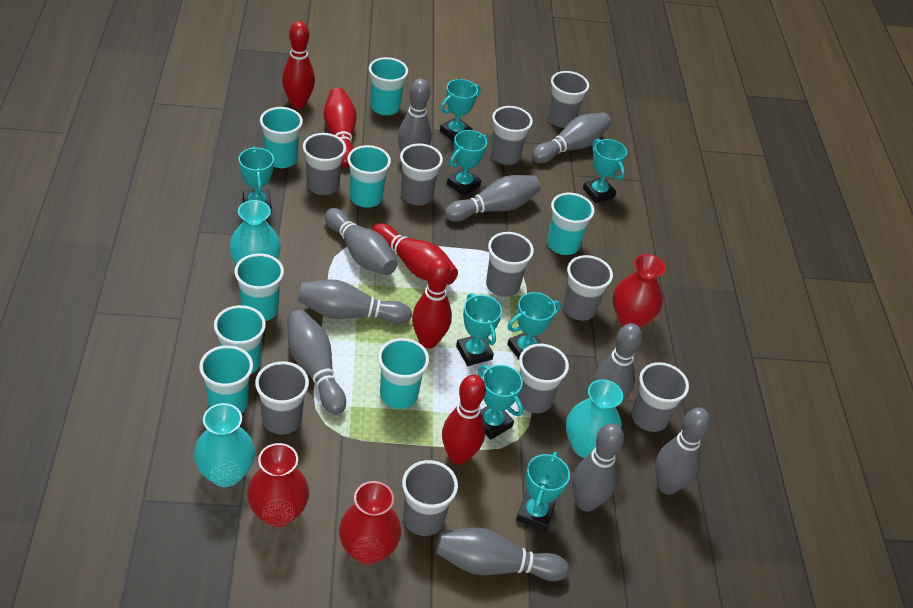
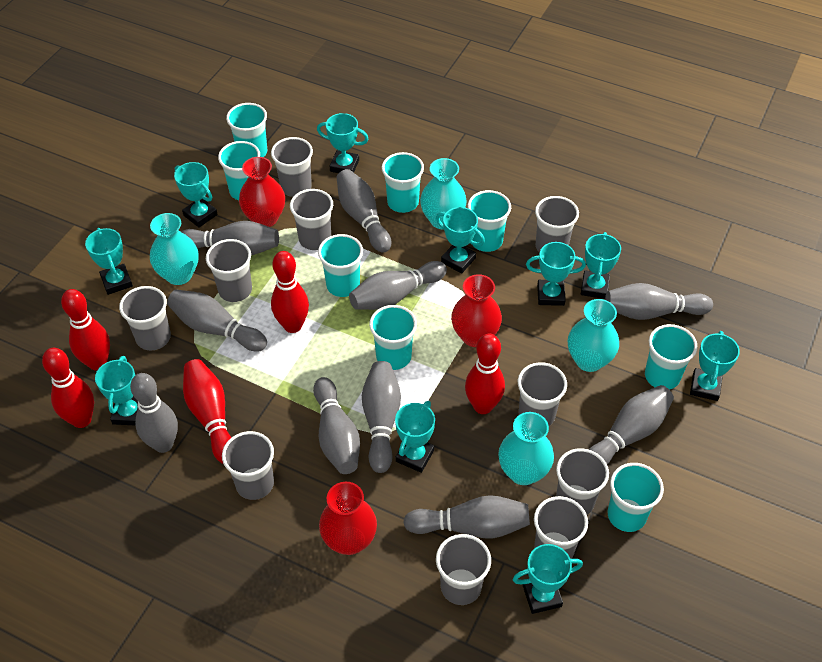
turquoise trophy: [239,147,274,212] [440,79,481,142] [447,130,488,196] [456,293,502,366] [478,365,523,440] [507,292,561,359] [516,452,570,531] [583,139,627,203] = 8 -> [85,228,133,295] [95,356,138,425] [174,162,218,227] [317,113,368,173] [395,401,435,473] [436,207,485,274] [512,544,583,614] [526,242,586,306] [581,232,621,299] [690,331,740,401] = 10
turquoise vase: [194,403,255,487] [229,200,281,264] [566,379,623,458] = 3 -> [150,213,199,285] [420,158,467,229] [498,412,554,485] [568,299,619,372] = 4

